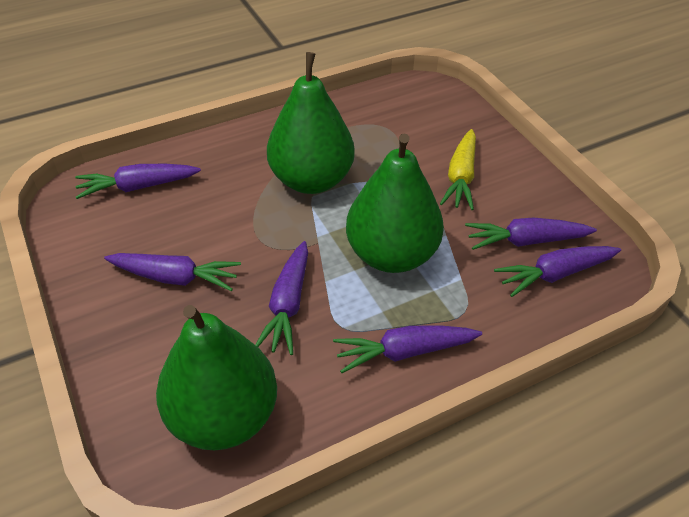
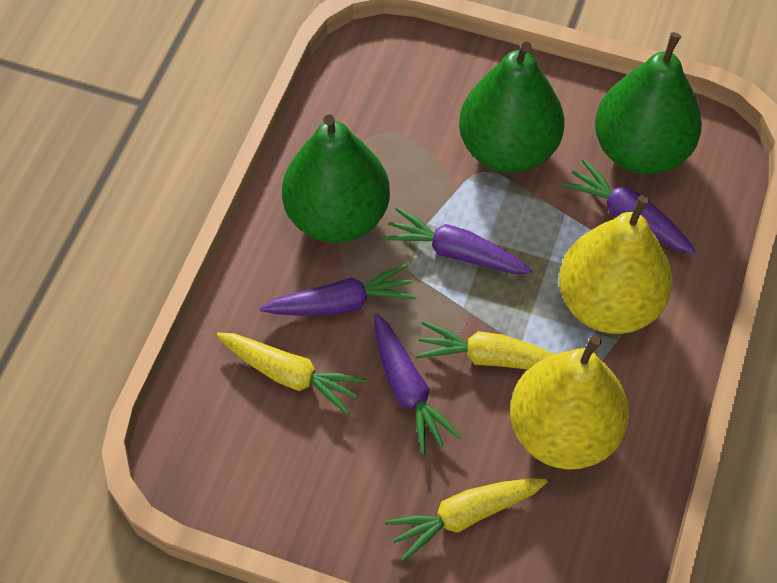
purple carrot: [75,164,201,199] [104,253,241,291] [255,241,308,355] [333,325,482,373] [465,217,597,250] [494,246,621,297] = 6 -> [260,264,416,316] [374,313,461,455] [383,207,532,274] [561,159,696,254] = 4
yellow carrot: [440,129,476,210] = 1 -> [217,332,366,415] [385,478,548,562] [415,321,555,370] = 3
yellow pear: none = 0 -> [510,336,629,470] [559,196,673,334] = 2

